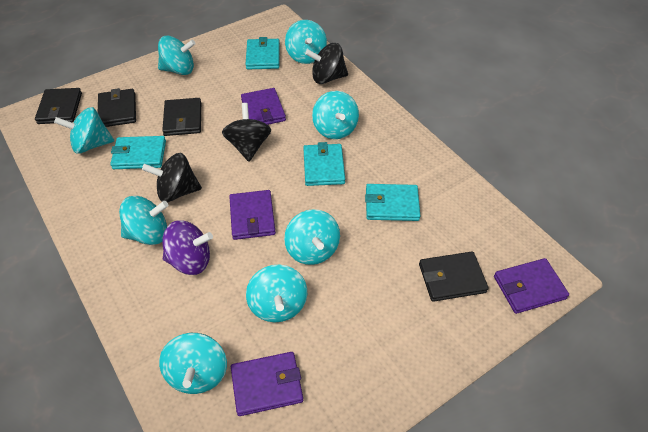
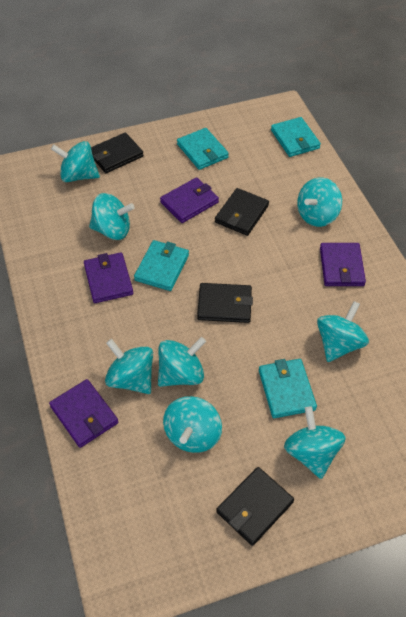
black spinning top: [142,153,202,202] [222,103,271,161] [305,43,348,84] = 3 -> none = 0
purple spinning top: [162,220,213,275] = 1 -> none = 0

